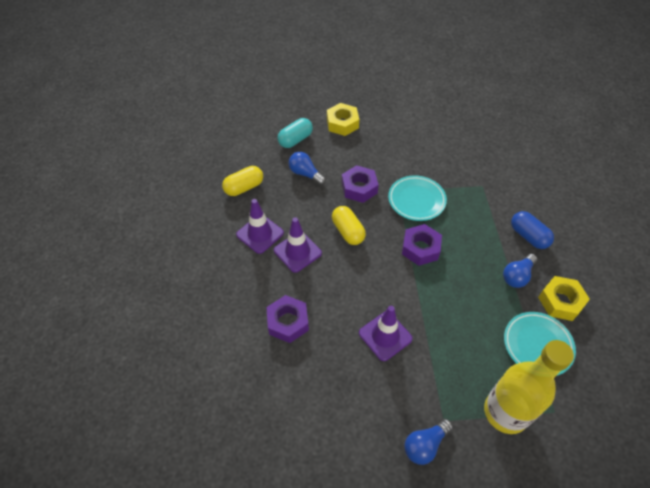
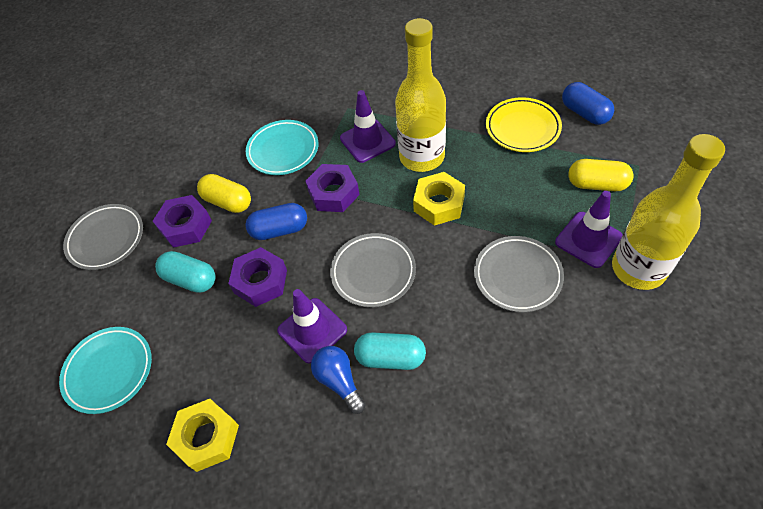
blue capsule: [511,211,554,249] = 1 -> [245,203,307,240] [562,82,614,125] = 2
blue light bulb: [289,152,326,185] [404,419,453,465] [503,254,537,288] = 3 -> [311,346,366,414] = 1
grey plate: none = 0 -> [63,204,143,270] [330,233,416,308] [474,236,564,312] = 3
turquoise capsule: [278,118,313,148] = 1 -> [155,251,216,293] [354,332,426,370] = 2
yellow bottle: [484,340,574,434] = 1 -> [395,18,446,172] [612,134,725,290] = 2
yellow plate: none = 0 -> [486,97,562,152] = 1

